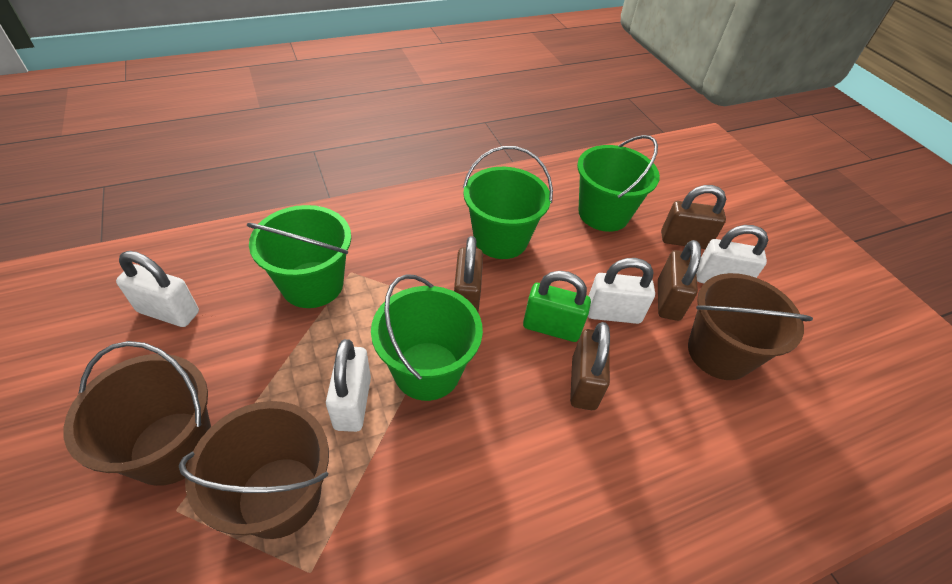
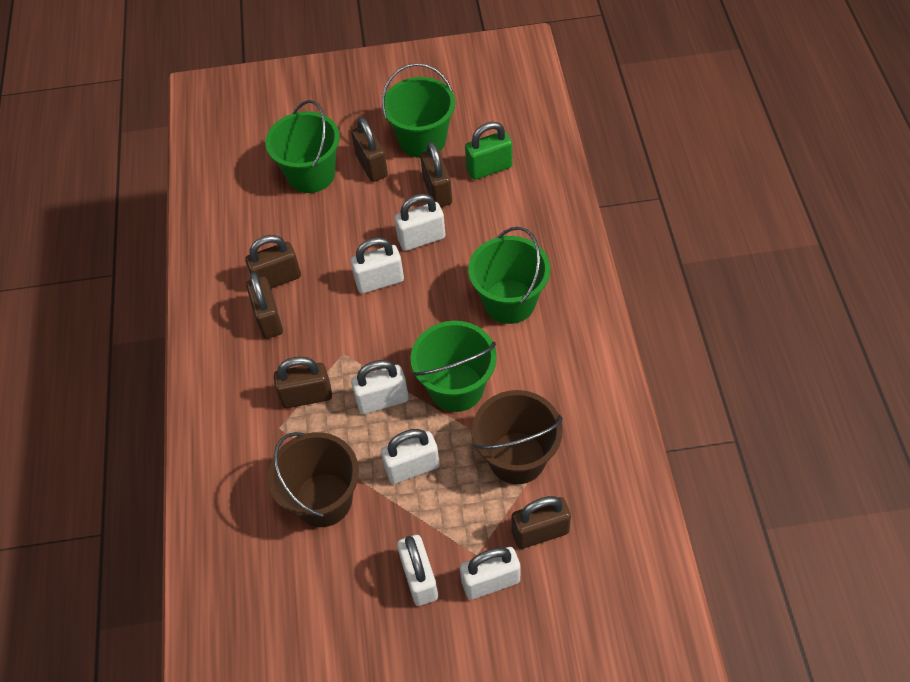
brown bucket: [64,341,211,486] [179,401,329,539] [688,273,813,380] = 3 -> [268,432,359,527] [472,390,563,484] = 2
brown padlock: [454,236,483,312] [570,322,610,410] [658,240,701,321] [661,185,726,249] = 4 -> [245,235,301,288] [246,272,283,339] [274,357,332,408] [351,117,388,182] [420,142,452,207] [512,496,571,549] = 6
white padlock: [116,251,199,327] [326,339,371,432] [588,258,655,324] [696,225,768,283] = 4 -> [351,237,404,293] [351,360,409,414] [381,429,440,484] [394,194,446,251] [397,535,438,606] [460,547,520,600] = 6

